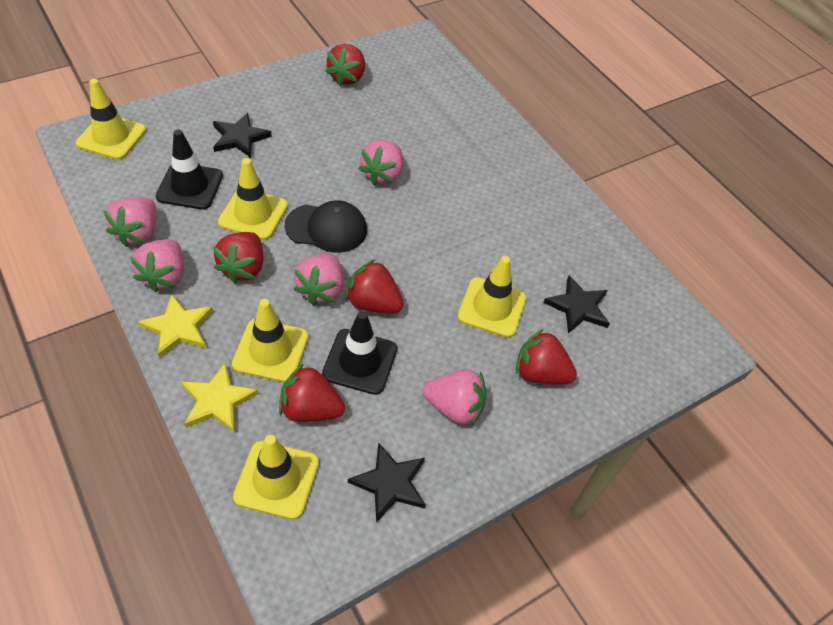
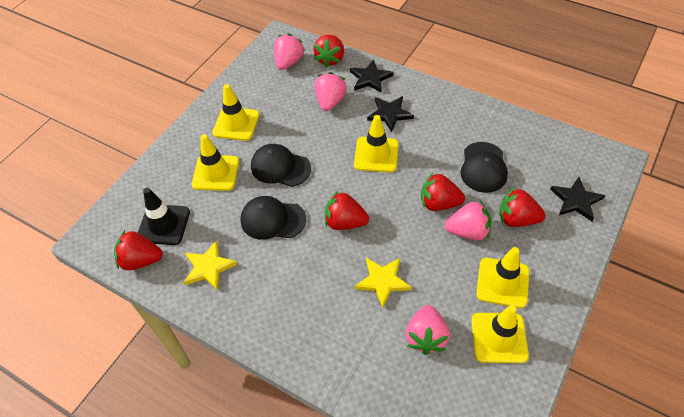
black cap: [285,200,367,253] = 1 -> [241,196,306,240] [251,144,311,187] [460,142,508,193] = 3
black traffic cone: [156,129,223,210] [322,311,397,395] = 2 -> [138,188,190,245] = 1
pink strawberry: [104,197,157,247] [130,239,184,292] [293,254,343,305] [359,140,403,185] [423,369,486,427] = 5 -> [274,33,305,70] [315,72,347,111] [406,305,450,355] [445,201,491,240] = 4

